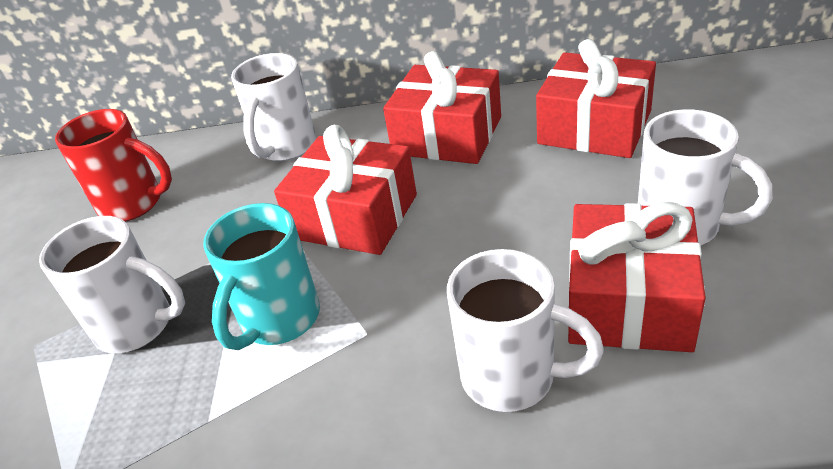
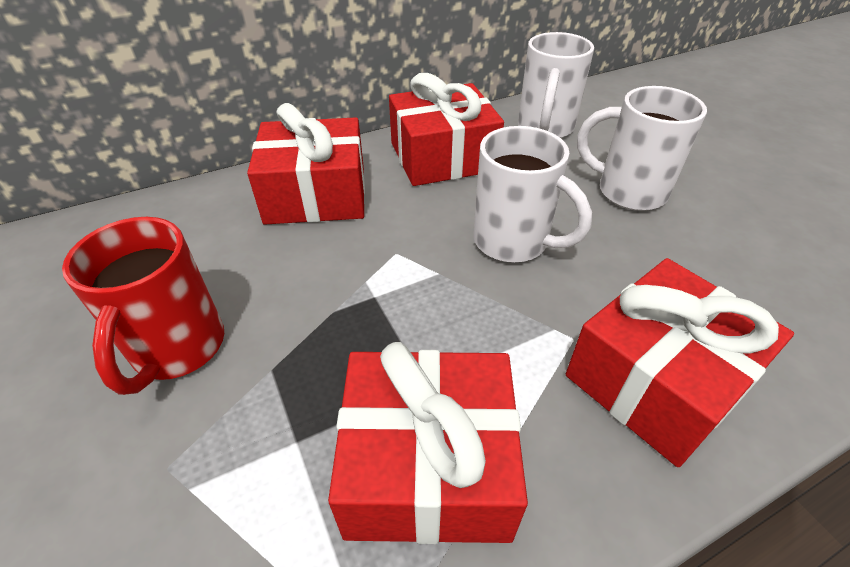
turquoise mug: [203,203,320,350] = 1 -> none = 0
white mug: [39,216,185,354] [231,53,316,161] [447,249,604,412] [638,109,773,245] = 4 -> [473,126,592,263] [518,32,594,138] [577,86,707,211] = 3

